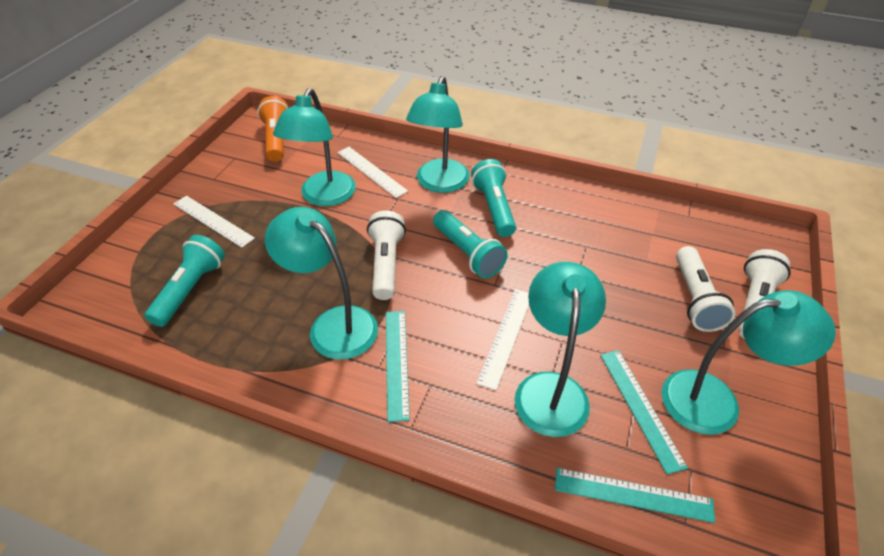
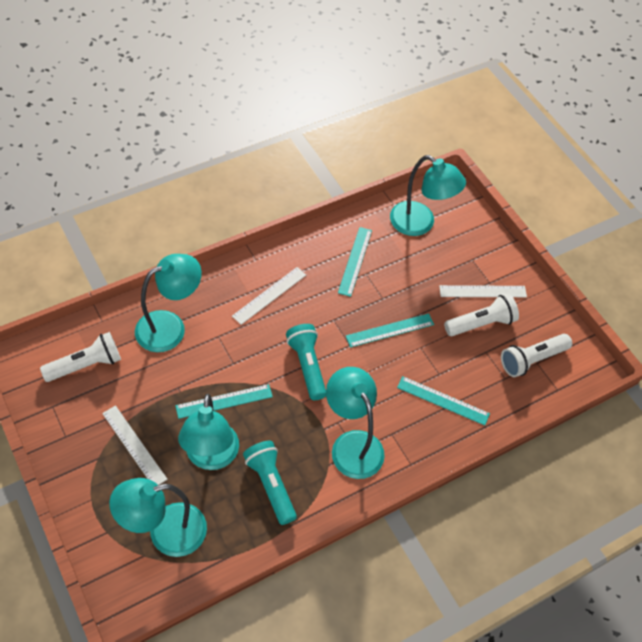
orange flashlight: [257,96,288,162] = 1 -> none = 0
turquoise flashlight: [145,235,225,327] [433,210,507,278] [471,159,516,237] = 3 -> [243,441,297,525] [286,324,326,400] = 2
turquoise ruler: [386,311,410,422] [555,468,715,523] [600,350,688,474] = 3 -> [175,384,273,419] [338,227,372,297] [346,313,434,348] [397,376,490,425] = 4

